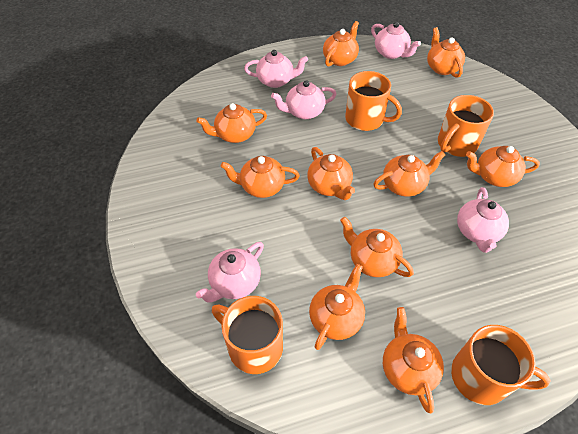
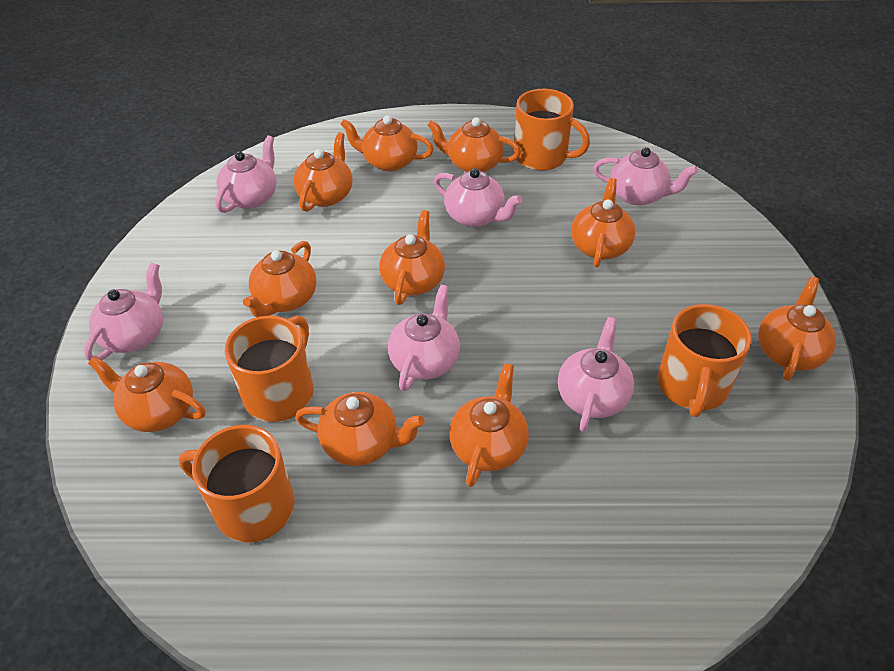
pink teapot: [196,242,264,302] [244,50,308,88] [271,80,336,119] [371,22,421,59] [457,187,509,253] = 5 -> [84,263,163,361] [215,135,277,213] [388,285,460,391] [434,168,523,227] [558,317,634,432] [593,147,698,205] = 6

